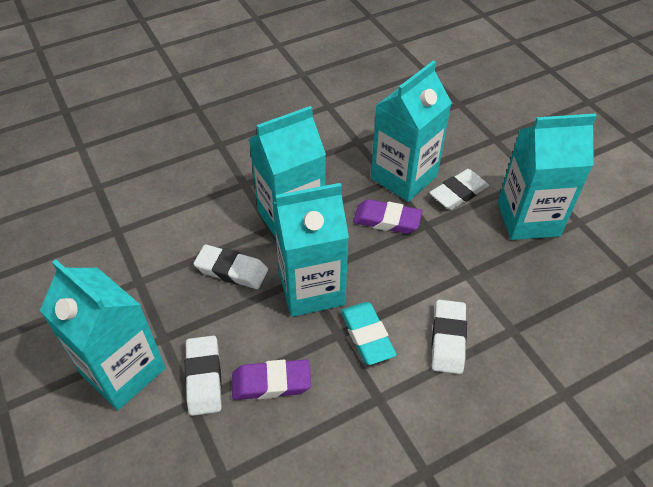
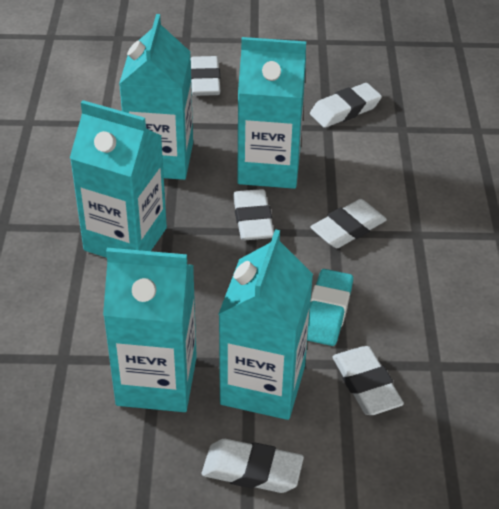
purple eraser: [232,359,311,400] [353,199,422,234] = 2 -> none = 0
white eraser: [185,335,222,416] [193,244,268,289] [429,169,489,210] [432,300,467,374] = 4 -> [191,56,220,96] [202,439,304,493] [233,189,274,241] [310,83,382,128] [310,199,387,248] [333,346,404,415] = 6

